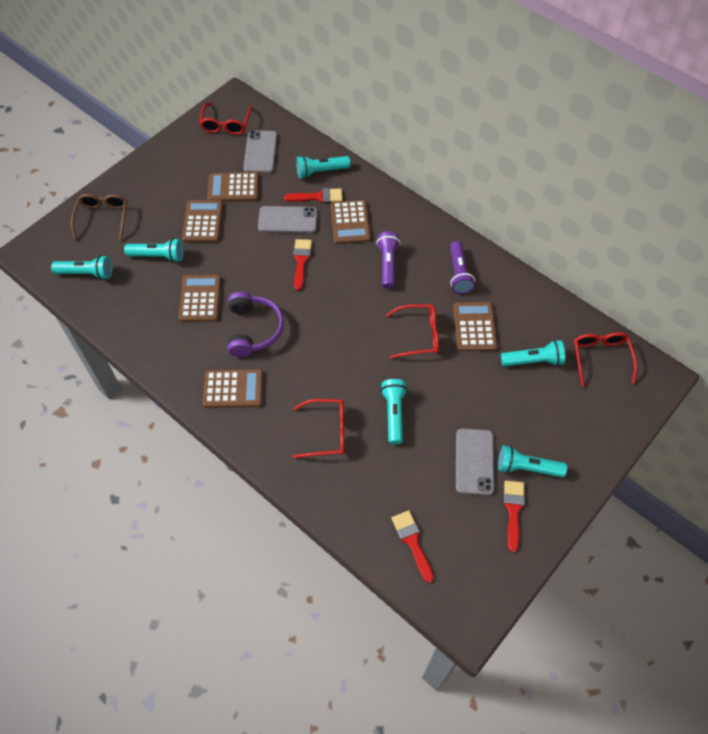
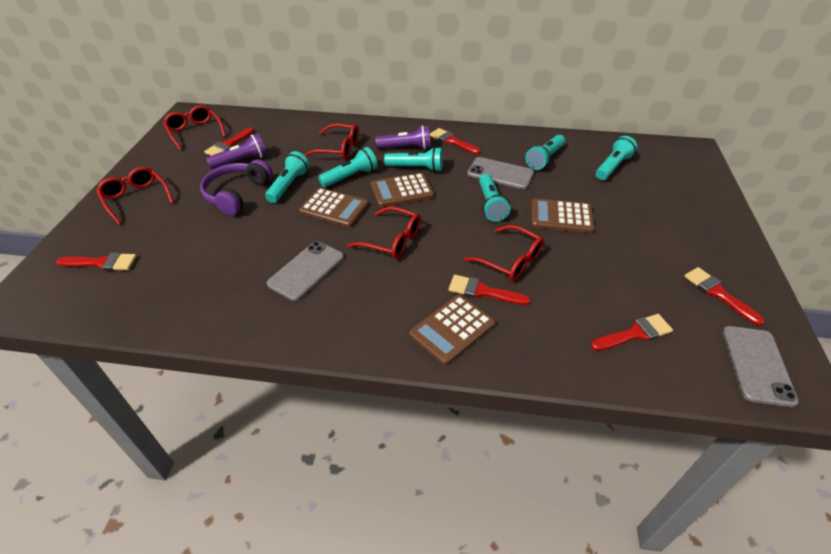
brown calculator: [179,275,221,322] [182,200,223,242] [203,369,263,408] [207,172,259,202] [331,200,371,244] [453,302,497,351] = 6 -> [299,188,369,228] [371,173,434,207] [409,295,495,365] [531,198,595,233] = 4
brown glasses: [71,194,127,240] = 1 -> none = 0
red brush: [284,188,342,203] [293,239,312,291] [392,510,434,583] [503,481,525,553] = 4 -> [56,253,137,271] [204,127,254,156] [430,128,481,154] [449,275,531,305] [591,314,673,351] [684,267,765,326] = 6
red glasses: [199,103,252,135] [293,399,344,458] [386,304,439,359] [574,332,637,386] = 4 -> [96,167,174,225] [163,105,226,150] [305,124,359,160] [347,206,421,259] [464,225,544,281] = 5

